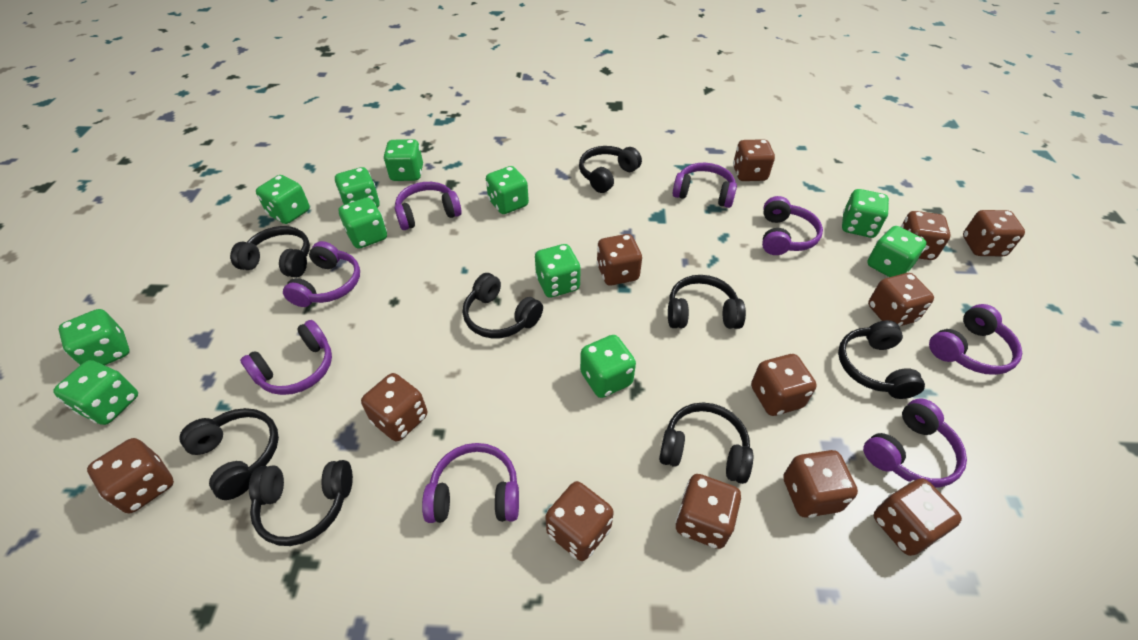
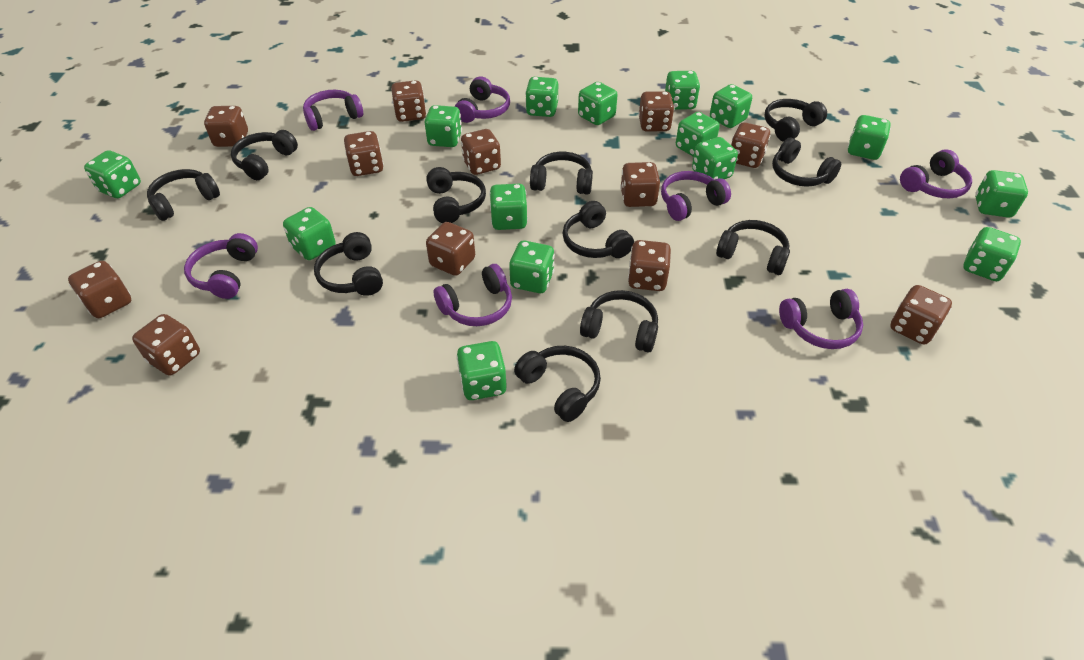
black headphones: [179,408,279,500] [230,226,310,278] [249,460,353,546] [463,273,543,338] [579,146,642,193] [659,403,753,484] [668,275,746,329] [838,320,925,399] = 8 -> [147,169,220,221] [231,130,298,180] [314,232,383,296] [426,167,486,223] [514,346,601,422] [530,152,593,195] [563,201,634,258] [580,290,658,352] [716,220,790,275] [764,99,827,142] [772,138,841,187] = 11
green dice: [53,360,138,425] [59,309,130,365] [256,175,310,224] [335,167,380,208] [339,197,387,249] [383,139,423,181] [486,166,529,214] [535,244,581,298] [580,335,636,398] [842,189,889,238] [867,226,927,277] = 11 -> [84,150,141,198] [283,207,336,260] [425,105,462,147] [456,341,507,400] [489,184,528,230] [509,241,555,293] [525,77,558,117] [578,82,618,125] [665,71,700,110] [676,112,720,157] [692,137,738,180] [710,84,752,128] [848,115,891,160] [963,227,1021,281] [975,170,1028,218] = 15
purple headphones: [240,320,332,395] [283,241,360,307] [395,182,462,230] [422,443,519,523] [673,163,737,208] [762,196,823,255] [863,399,967,488] [929,304,1022,375] = 8 -> [184,233,258,299] [303,90,363,131] [433,264,512,326] [455,76,510,123] [661,171,731,221] [779,289,863,349] [900,149,972,198] = 7

